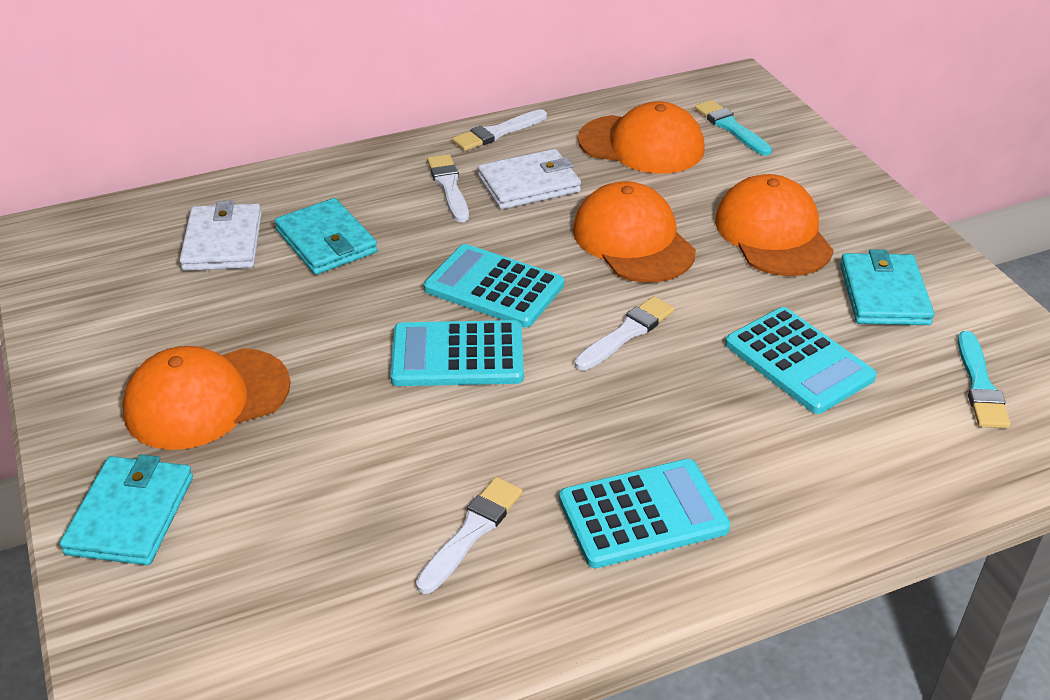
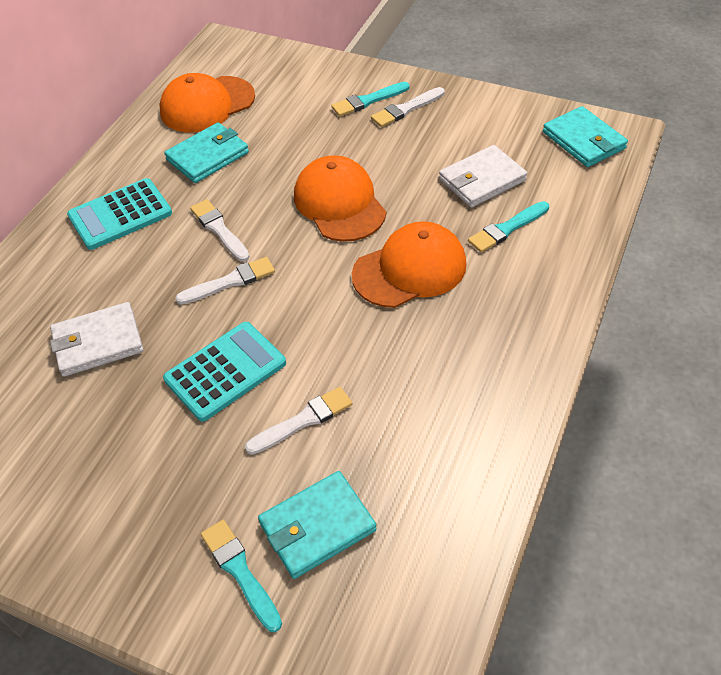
orange cap: [122,346,291,450] [573,181,696,283] [578,101,705,174] [715,174,834,276] = 4 -> [160,73,255,133] [294,155,386,242] [352,221,467,308] = 3
turquoise brush: [695,100,772,156] [958,331,1011,428] = 2 -> [201,520,282,632] [331,82,410,116] [468,201,549,253] = 3
turquoise calculator: [390,320,524,386] [424,244,564,328] [559,459,731,568] [725,307,877,414] = 4 -> [67,178,172,250] [163,322,286,422] = 2

